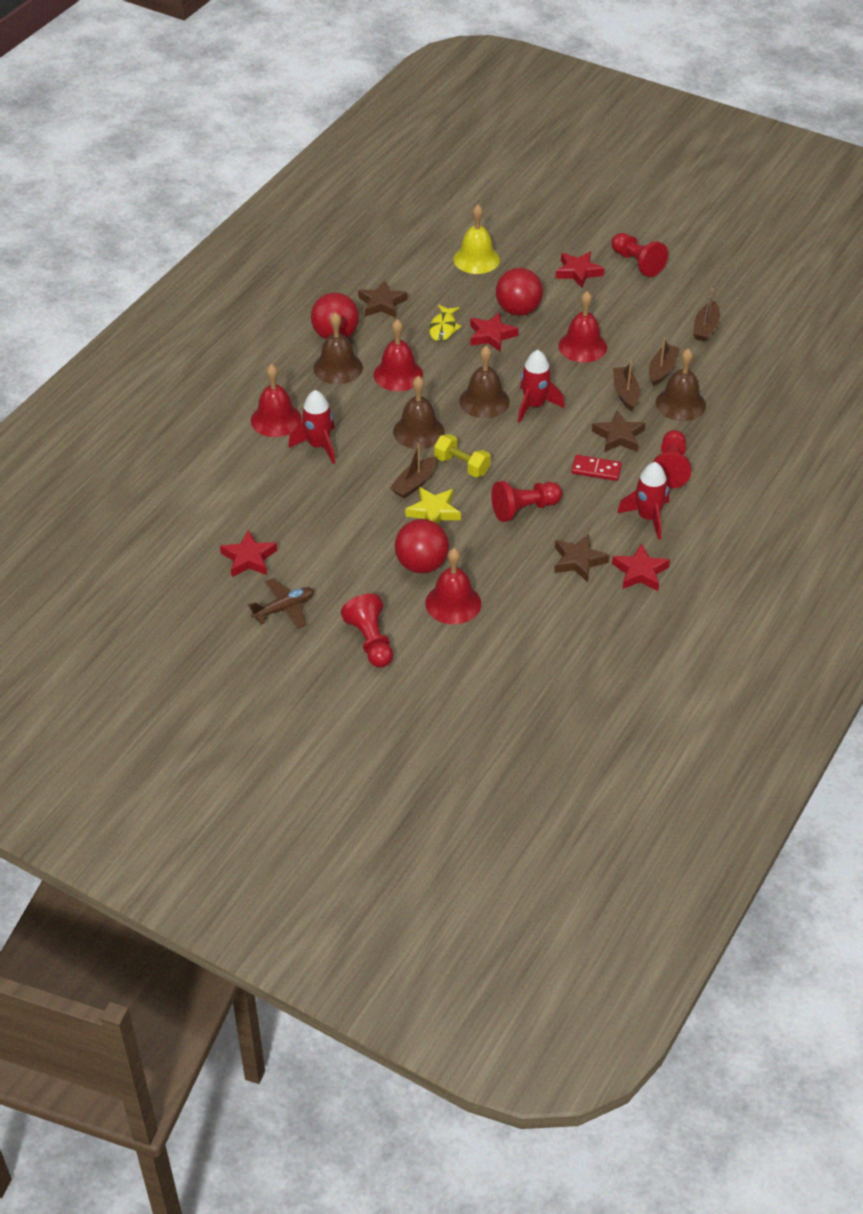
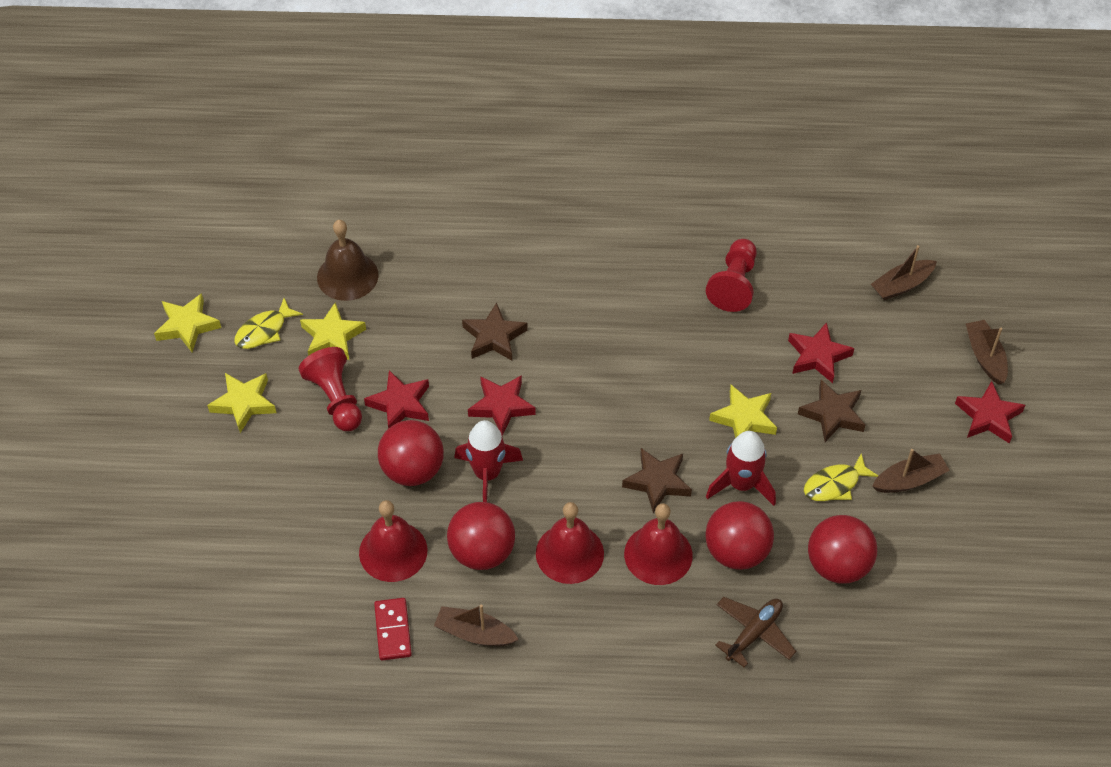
brown bell: [313,312,363,384] [393,376,444,449] [459,346,510,418] [656,348,706,421] = 4 -> [317,220,379,301] = 1
red ball: [311,293,359,339] [395,519,449,573] [496,268,543,316] = 3 -> [378,420,444,486] [447,502,515,570] [705,501,774,570] [808,515,877,584] = 4
red bell: [251,364,302,437] [374,319,423,391] [425,548,481,624] [558,291,607,363] = 4 -> [359,500,427,582] [536,502,604,584] [624,503,693,585] = 3
red pawn: [341,594,393,668] [491,481,562,522] [611,233,668,277] [652,430,691,488] = 4 -> [299,347,362,431] [706,239,757,312] = 2
red rocket: [288,390,335,464] [518,350,564,423] [617,462,669,540] = 3 -> [454,420,523,502] [706,431,776,506] = 2
yellow bell: [454,205,500,274] = 1 -> none = 0
yellow dumbbell: [434,434,491,478] = 1 -> none = 0
yellow fish: [429,305,462,341] = 1 -> [234,298,303,349] [804,453,878,501] = 2
yellow star: [405,487,461,524] = 1 -> [154,293,221,352] [207,373,276,433] [300,302,366,360] [709,385,777,438] = 4

